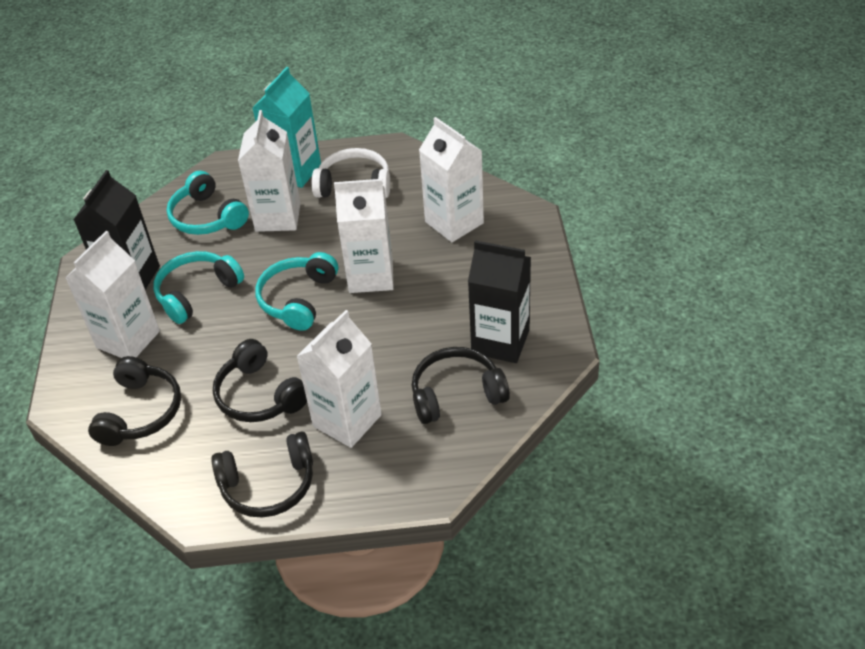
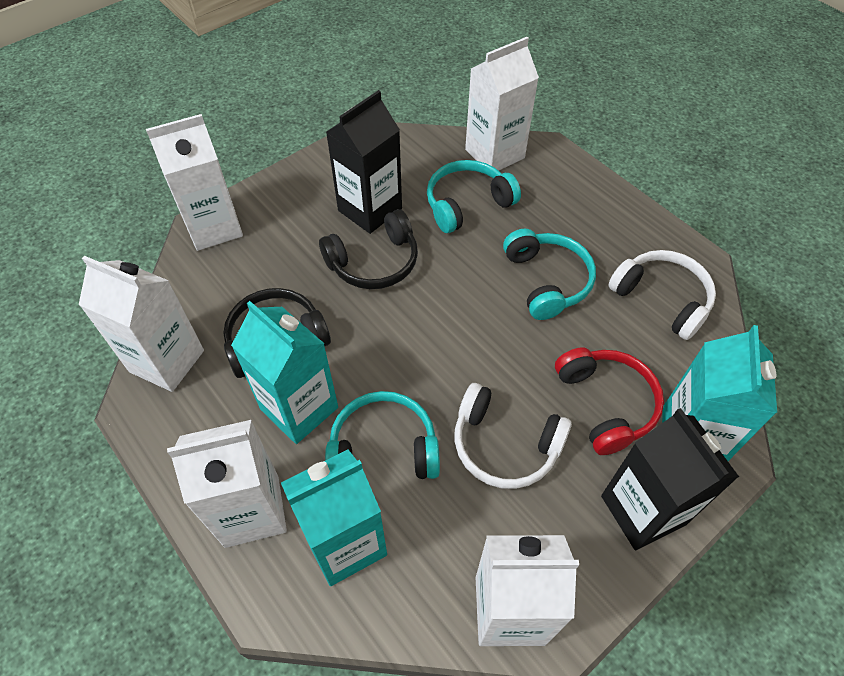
black headphones: [88,356,181,446] [211,432,313,518] [213,339,307,422] [412,347,510,424] = 4 -> [223,288,331,378] [319,209,418,289] = 2
red headphones: none = 0 -> [555,347,664,455] = 1
turquoise carton: [253,67,321,188] = 1 -> [231,301,338,444] [281,450,387,586] [662,325,777,461] = 3
white headphones: [311,148,390,198] = 1 -> [455,383,572,489] [608,250,716,340] = 2

